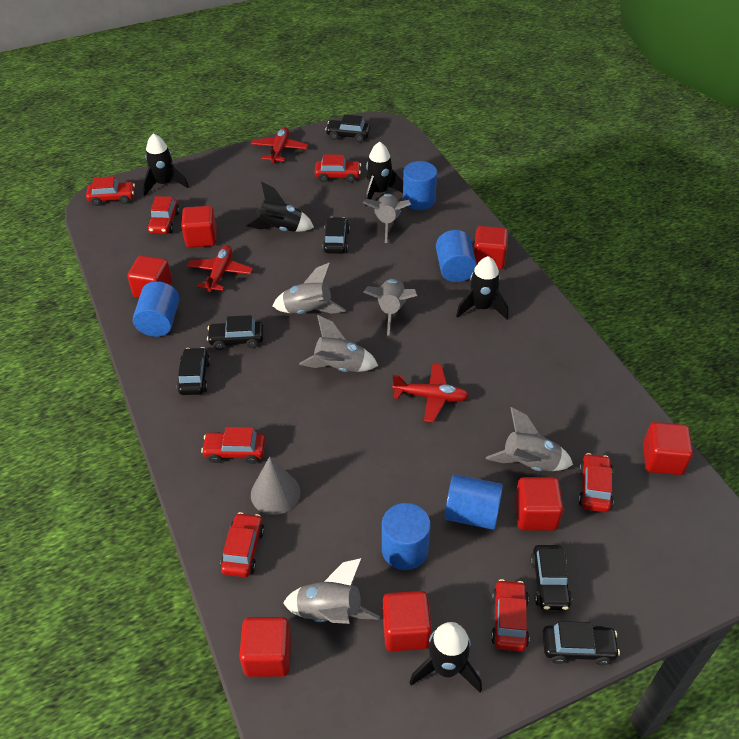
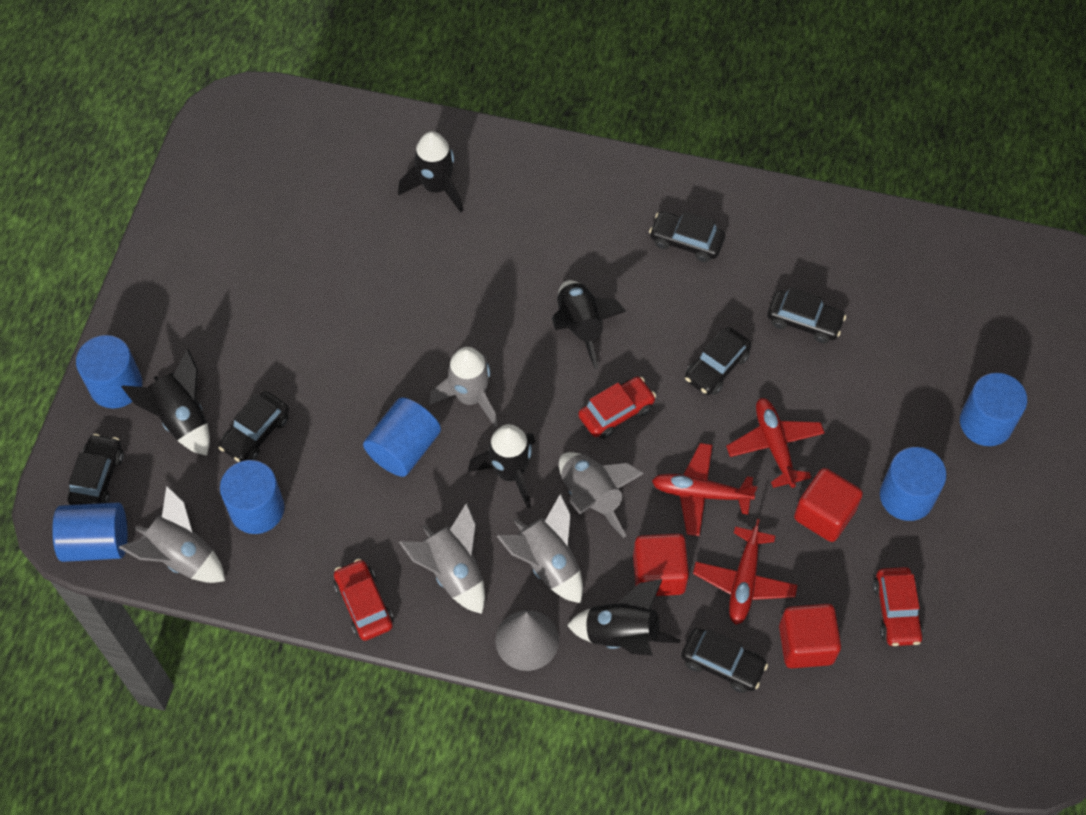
blue cylinder: [133,281,179,337] [382,503,431,570] [403,161,437,210] [436,230,477,282] [445,474,503,530] = 5 -> [52,502,127,562] [76,335,142,409] [220,460,284,534] [363,397,441,477] [880,447,947,521] [960,373,1027,446] = 6
grey rocket: [273,262,346,314] [283,558,380,624] [299,315,378,372] [363,194,411,243] [363,279,417,336] [486,407,573,471] = 6 -> [119,485,225,583] [399,503,485,614] [429,347,498,427] [497,494,583,603] [559,452,644,538] = 5
red car: [86,176,135,206] [147,196,180,234] [201,427,266,464] [220,512,265,577] [315,154,361,183] [491,579,529,651] [578,453,613,512] = 7 -> [334,559,394,641] [578,377,656,439] [873,567,924,646] = 3
red cube: [127,256,172,298] [181,206,217,248] [239,617,291,677] [383,591,432,651] [474,226,508,269] [514,477,564,530] [643,422,693,475] = 7 -> [633,534,689,596] [779,604,841,668] [794,468,863,542] = 3

